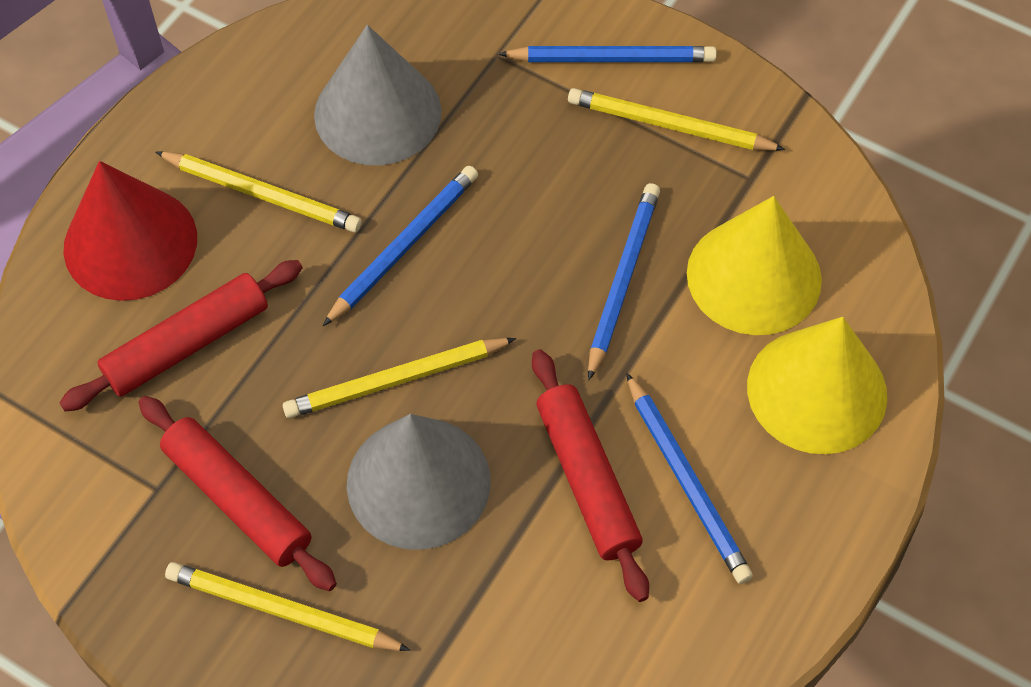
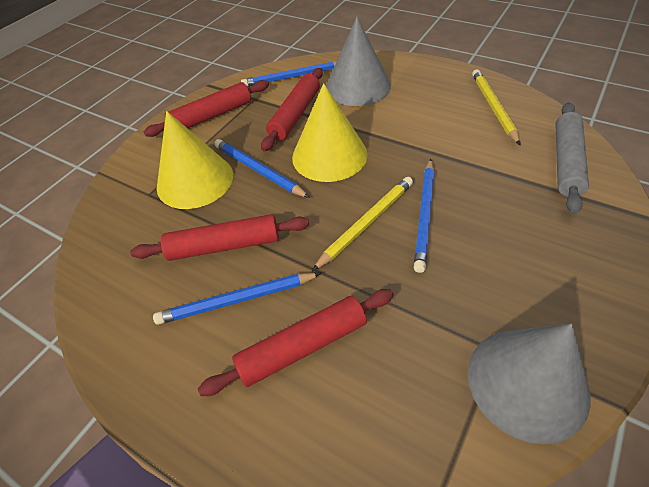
grey rolling pin: none = 0 -> [556,102,589,214] = 1
red cone: [64,161,197,301] = 1 -> none = 0
red rolling pin: [60,260,302,411] [138,396,337,591] [532,349,649,602] = 3 -> [130,214,309,261] [144,80,269,137] [198,289,394,396] [261,68,323,152] = 4
yellow pencil: [155,151,362,233] [165,562,411,651] [283,338,516,418] [568,88,786,151] = 4 -> [312,177,413,271] [472,69,520,145] = 2

